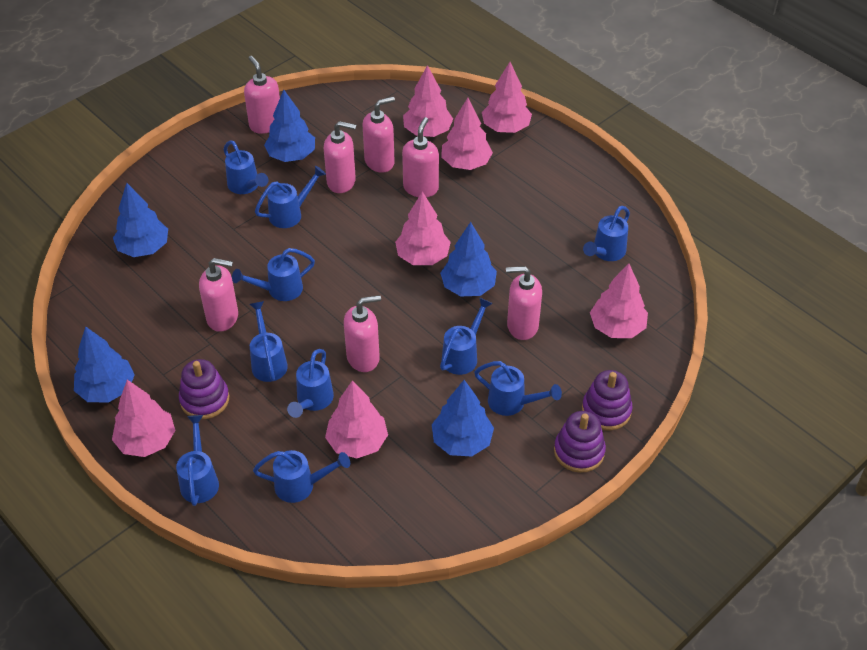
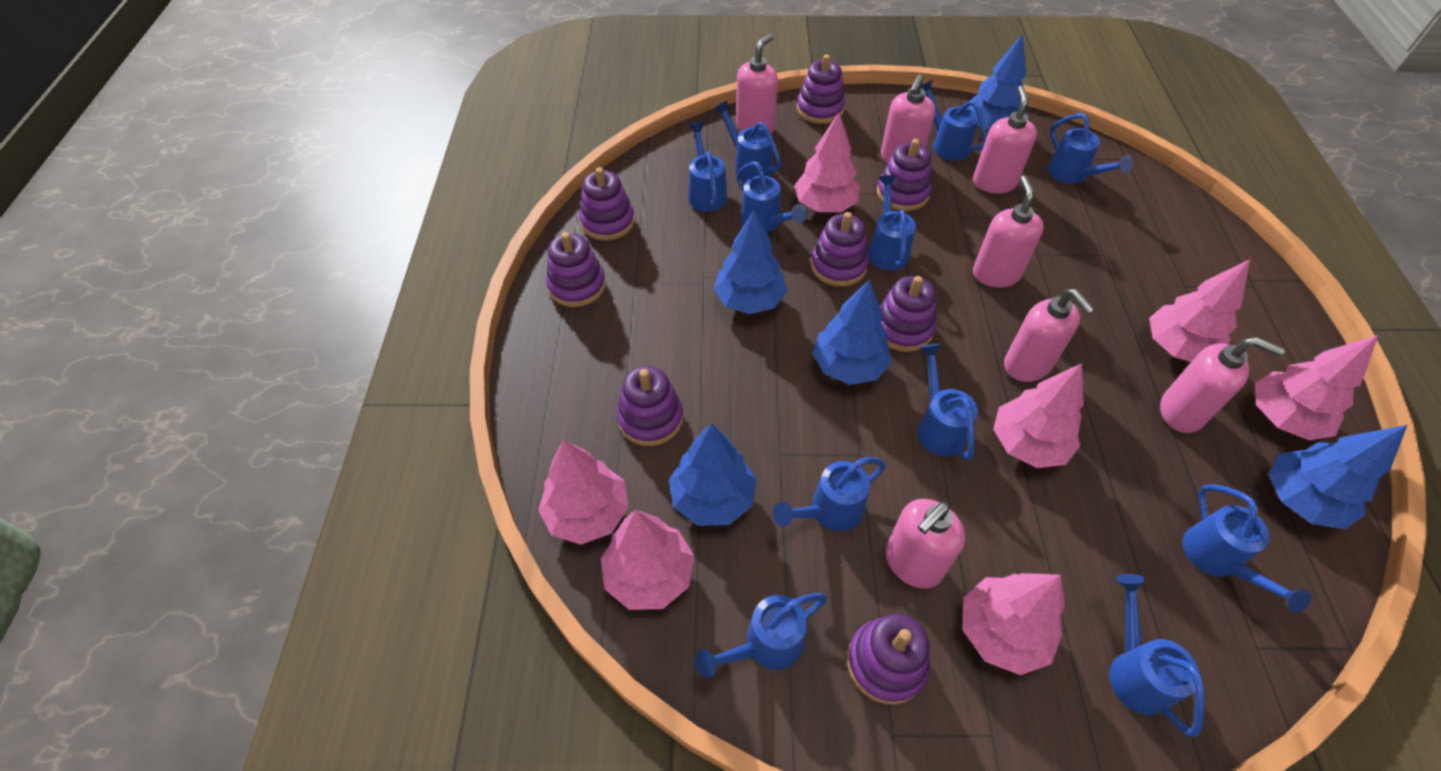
blue watering can: [176,415,219,506] [223,140,268,194] [232,248,315,301] [250,301,288,382] [253,450,350,503] [255,166,326,228] [287,349,334,418] [440,297,493,375] [474,361,562,416] [583,206,630,261] = 10 -> [688,122,728,212] [695,593,828,678] [714,101,781,181] [737,162,807,233] [773,457,886,531] [868,175,916,271] [917,344,978,460] [922,80,987,161] [1048,113,1133,184] [1109,574,1205,737] [1183,484,1312,613] = 11
purple stacking toy: [179,359,229,419] [554,411,606,473] [582,370,633,431] = 3 -> [546,232,606,307] [579,167,635,241] [617,366,683,446] [797,55,845,124] [811,212,869,287] [847,614,930,705] [877,139,932,211] [880,276,936,352] = 8

